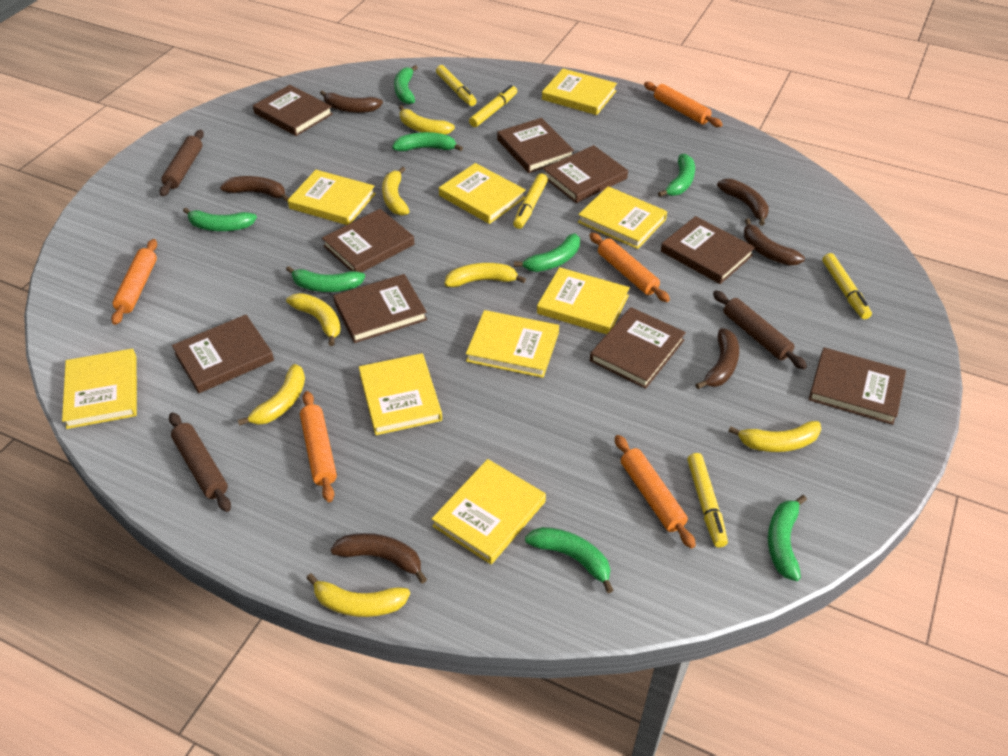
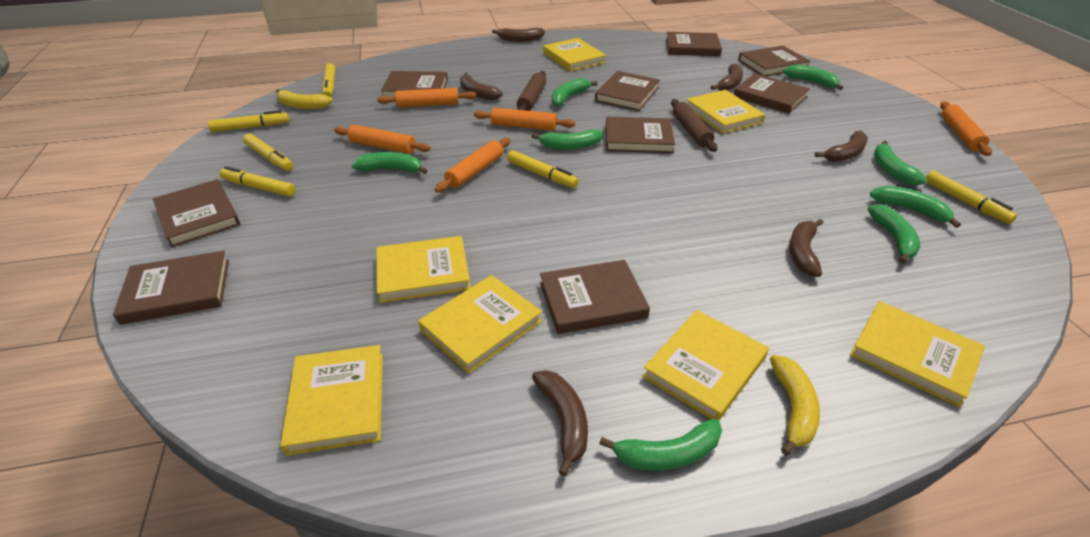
brown rolling pin: [159,130,204,196] [169,412,231,512] [713,290,807,369] = 3 -> [517,71,546,111] [671,99,717,152] = 2
yellow banana: [238,364,305,426] [286,293,341,346] [306,573,410,617] [382,167,409,216] [399,105,455,135] [444,263,526,287] [729,421,821,452] = 7 -> [276,89,333,109] [770,355,820,456] = 2
yellow book: [62,349,137,429] [287,170,376,225] [359,353,442,435] [432,459,546,564] [439,163,526,224] [466,310,559,378] [537,267,630,334] [542,69,617,115] [578,186,667,249] = 9 -> [280,345,383,456] [376,236,471,303] [418,275,542,374] [543,38,606,71] [642,310,769,421] [687,90,765,134] [850,301,985,407] = 7
yellow marker: [436,65,477,106] [469,85,517,127] [513,173,548,229] [687,453,728,547] [822,253,872,319] = 5 -> [208,110,289,132] [219,166,296,197] [243,134,293,171] [322,63,335,97] [507,150,579,188] [926,171,1017,224] = 6

